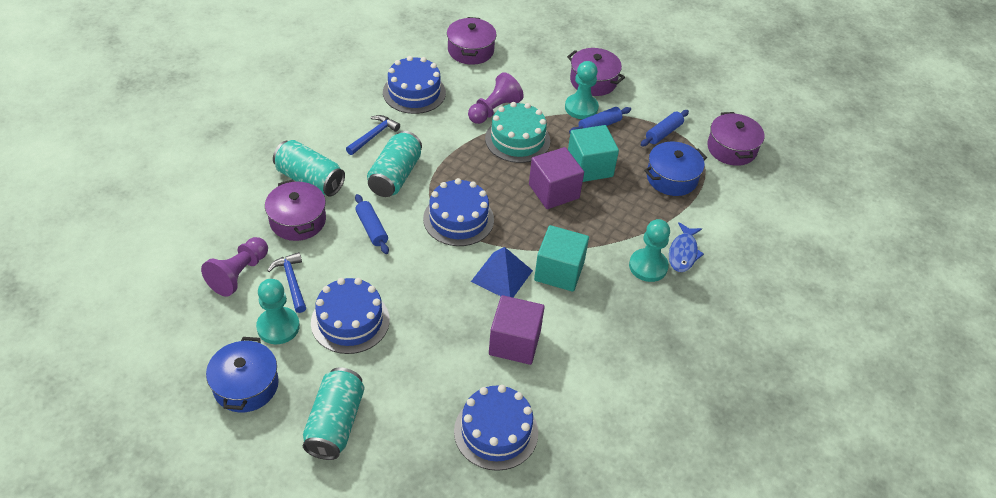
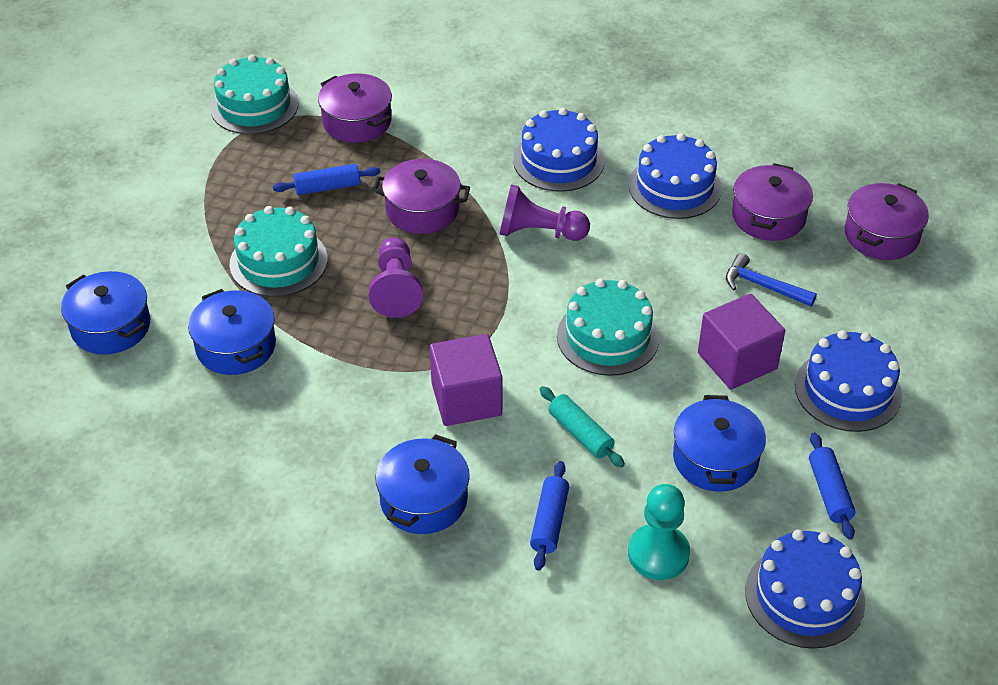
blue fish: [669,222,704,272] = 1 -> none = 0
blue hammer: [267,252,306,313] [346,115,400,155] = 2 -> [726,253,817,307] = 1
blue pot: [206,337,279,412] [644,142,707,196] = 2 -> [61,271,150,354] [188,289,276,375] [375,434,470,534] [673,395,766,492] = 4
blue pyramid: [471,247,533,298] = 1 -> none = 0
turquoise cake: [485,102,550,163] = 1 -> [210,54,299,134] [230,206,328,297] [557,279,659,376] = 3
turquoise can: [273,140,345,197] [303,367,365,460] [367,131,422,197] = 3 -> none = 0
turquoise cube: [534,225,589,292] [568,125,619,182] = 2 -> none = 0
turquoise pawn: [256,279,300,344] [565,61,599,119] [629,219,670,282] = 3 -> [628,484,690,580] = 1
turquoise rolling pin: none = 0 -> [539,386,625,468] = 1

